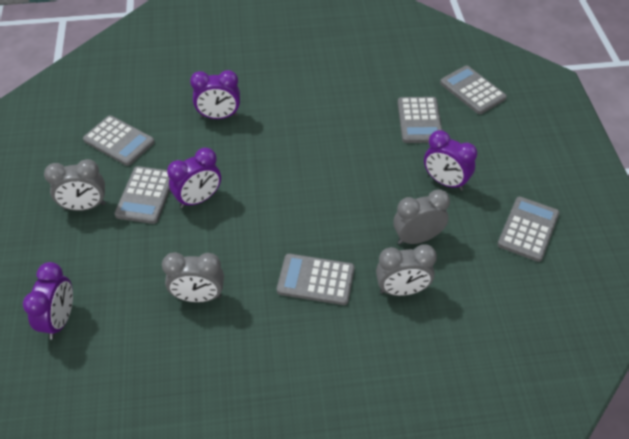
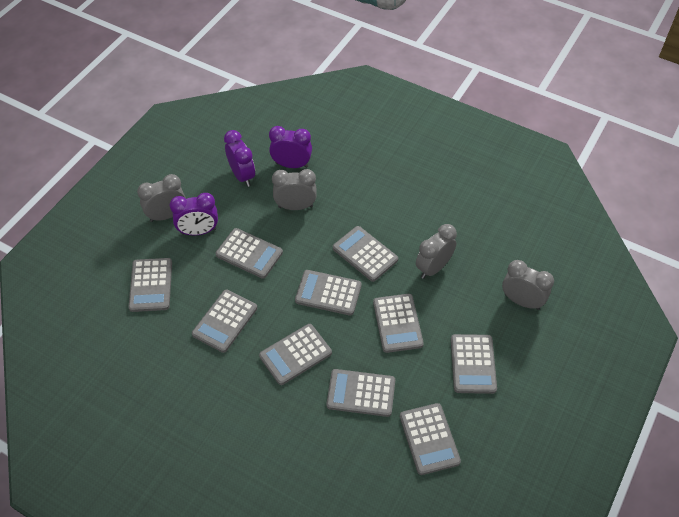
grey calculator: [83,115,155,166] [114,166,170,224] [277,254,355,305] [398,97,442,143] [440,66,507,114] [497,197,560,262] = 6 -> [129,258,172,312] [192,289,257,353] [215,228,283,279] [259,324,332,385] [295,270,362,316] [326,369,395,417] [333,226,398,282] [373,294,424,353] [400,403,461,475] [451,334,497,394] = 10
purple clock: [23,262,73,339] [167,148,221,208] [190,70,240,119] [424,130,477,191] = 4 -> [170,193,218,235] [224,130,255,187] [269,126,312,168] = 3

